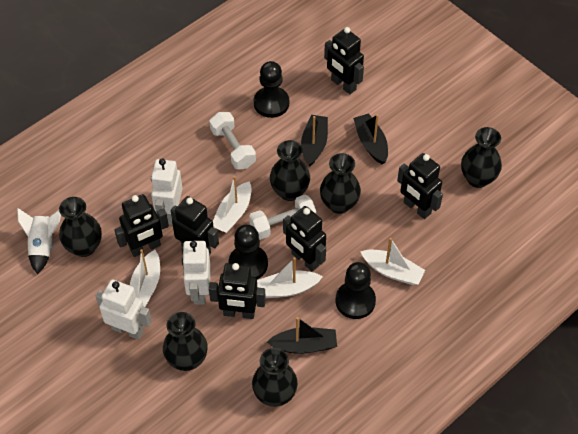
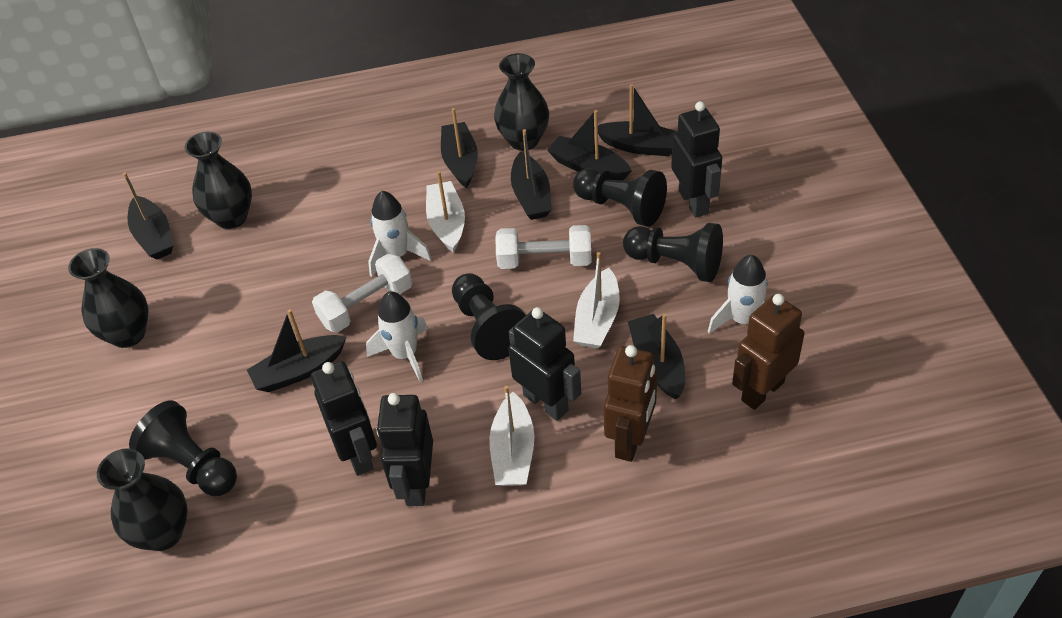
black boat: [267,317,337,354] [301,115,328,167] [353,113,388,164] = 3 -> [123,173,173,260] [247,309,346,392] [441,108,478,188] [511,129,552,220] [547,110,632,180] [598,84,678,156] [628,314,685,399] = 7
black pawn: [229,225,268,279] [254,61,289,118] [336,262,376,319] = 3 -> [129,400,237,496] [452,273,526,360] [573,168,667,227] [623,223,723,282] = 4
black robot: [114,194,169,257] [170,196,219,255] [209,263,266,319] [283,206,326,272] [324,27,364,94] [397,153,443,219] = 6 -> [311,361,377,476] [377,393,433,506] [508,307,581,421] [671,101,722,218] = 4
black vase: [59,197,102,257] [163,312,208,371] [252,348,298,407] [270,140,310,201] [320,153,361,214] [461,127,502,188] = 6 -> [68,248,149,348] [97,448,188,551] [185,132,252,229] [494,53,549,151] = 4
brown robot: none = 0 -> [604,345,657,462] [732,294,804,410] = 2
white boat: [130,249,160,307] [213,176,251,233] [257,257,323,298] [360,238,425,285] = 4 -> [426,171,465,253] [489,386,534,486] [573,252,620,349] = 3
white robot: [96,279,152,340] [151,158,183,225] [182,241,211,305] = 3 -> none = 0
white rocket: [17,208,61,274] = 1 -> [366,291,428,382] [368,191,432,277] [708,255,768,334] = 3

